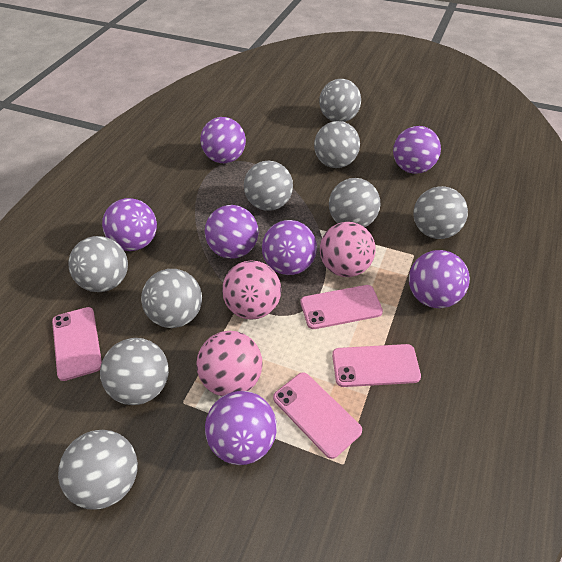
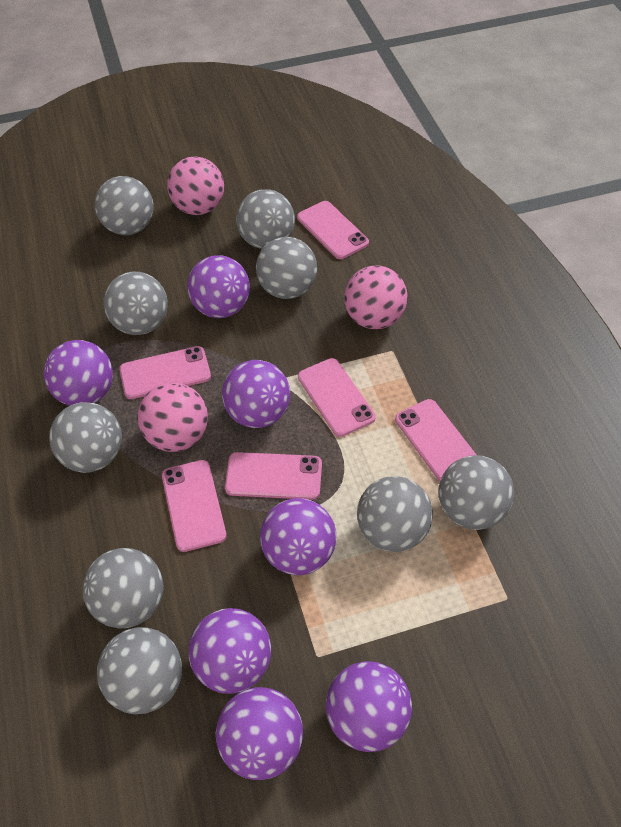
pink phone: [52,307,102,381] [273,372,362,459] [300,285,383,329] [332,344,421,387] = 4 -> [119,346,211,399] [162,460,227,552] [225,452,322,500] [297,201,369,259] [298,358,376,437] [395,399,476,481] = 6

